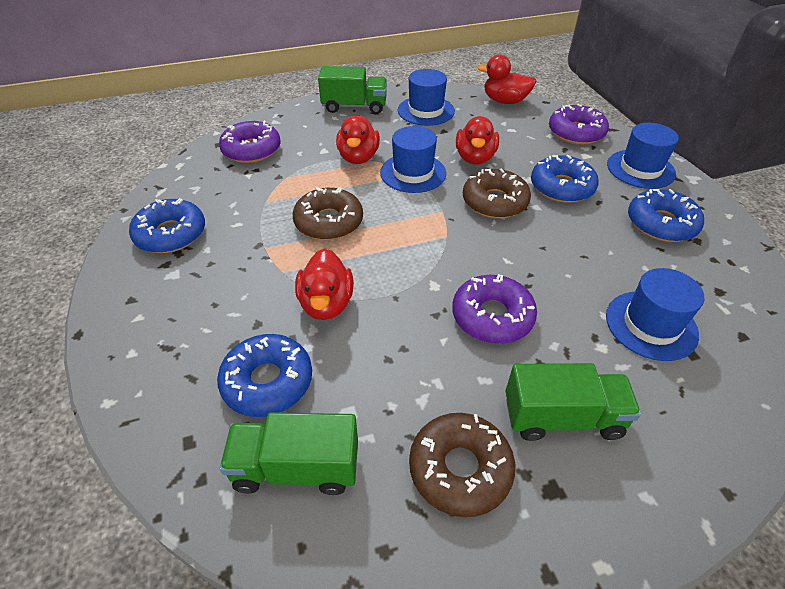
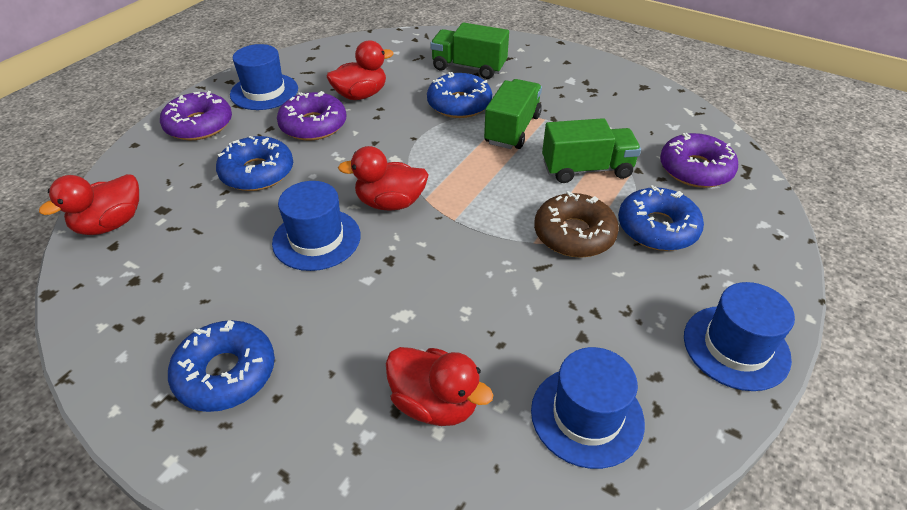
brown donut: [292,187,363,240] [409,413,515,517] [463,169,531,218] = 3 -> [534,191,619,258] = 1

